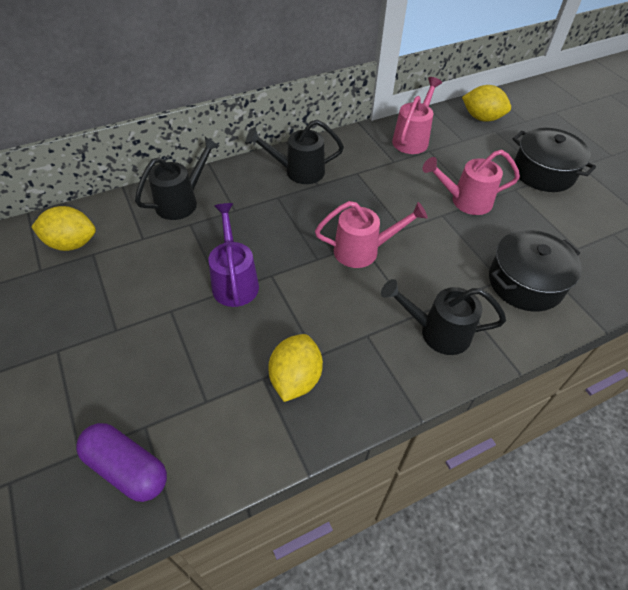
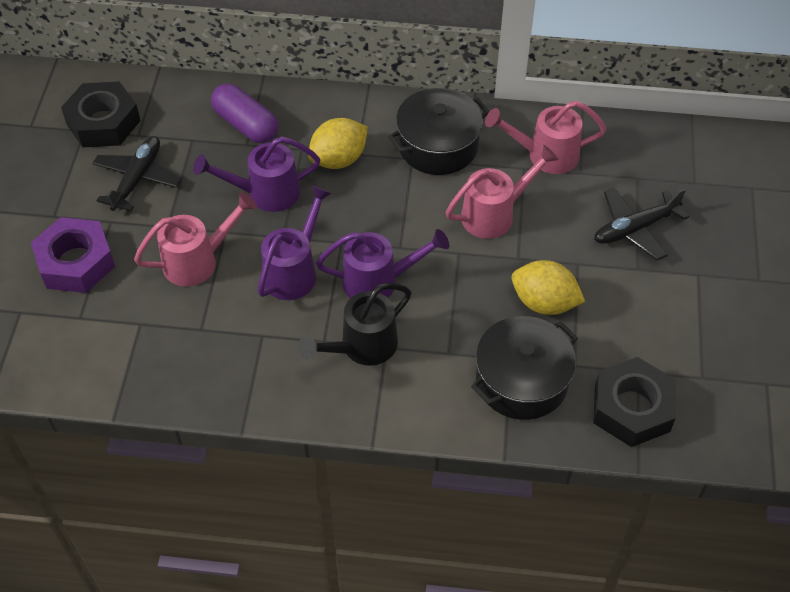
black nut: none = 0 -> [61,82,141,147] [593,357,676,447] = 2
black plane: none = 0 -> [92,136,182,211] [594,188,689,260] = 2
black watering can: [135,137,219,220] [246,120,344,184] [381,279,506,355] = 3 -> [298,283,411,366] = 1
purple nut: none = 0 -> [31,217,115,293] = 1
purple watering can: [208,203,259,307] = 1 -> [193,136,320,212] [258,185,332,300] [316,229,449,298] = 3
yellow lemon: [31,206,96,251] [268,334,323,402] [462,85,511,122] = 3 -> [308,118,368,169] [511,260,585,315] = 2

